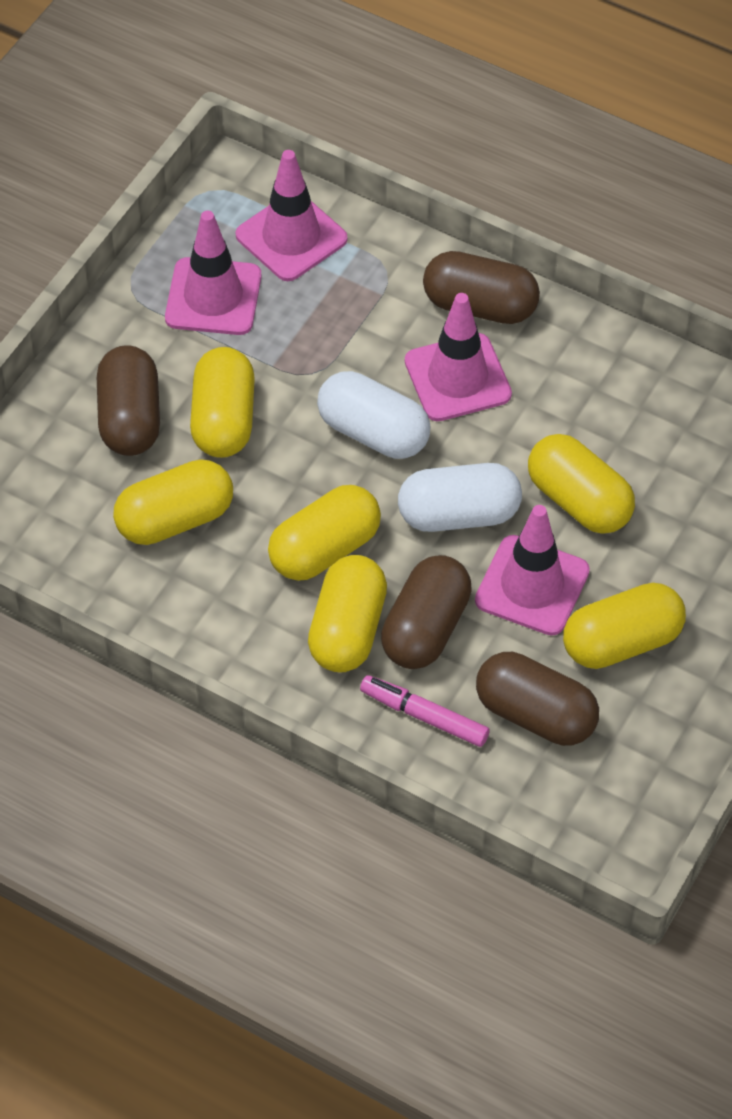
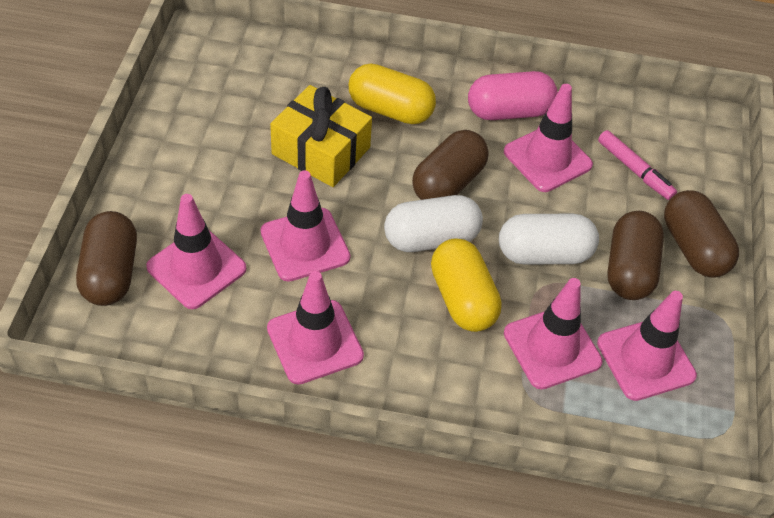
pink capsule: none = 0 -> [468,71,557,120] = 1
pink traffic cone: [165,211,262,335] [235,150,348,281] [405,293,512,421] [475,505,590,636] = 4 -> [146,194,247,309] [261,170,350,282] [267,271,364,385] [504,84,593,192] [504,278,603,390] [597,291,697,401] = 6
yellow capsule: [113,459,233,545] [190,347,255,458] [268,485,381,581] [308,555,387,673] [528,434,635,534] [563,583,686,669] = 6 -> [349,63,436,124] [431,238,502,332] = 2
yellow gift: none = 0 -> [270,85,372,187] = 1

